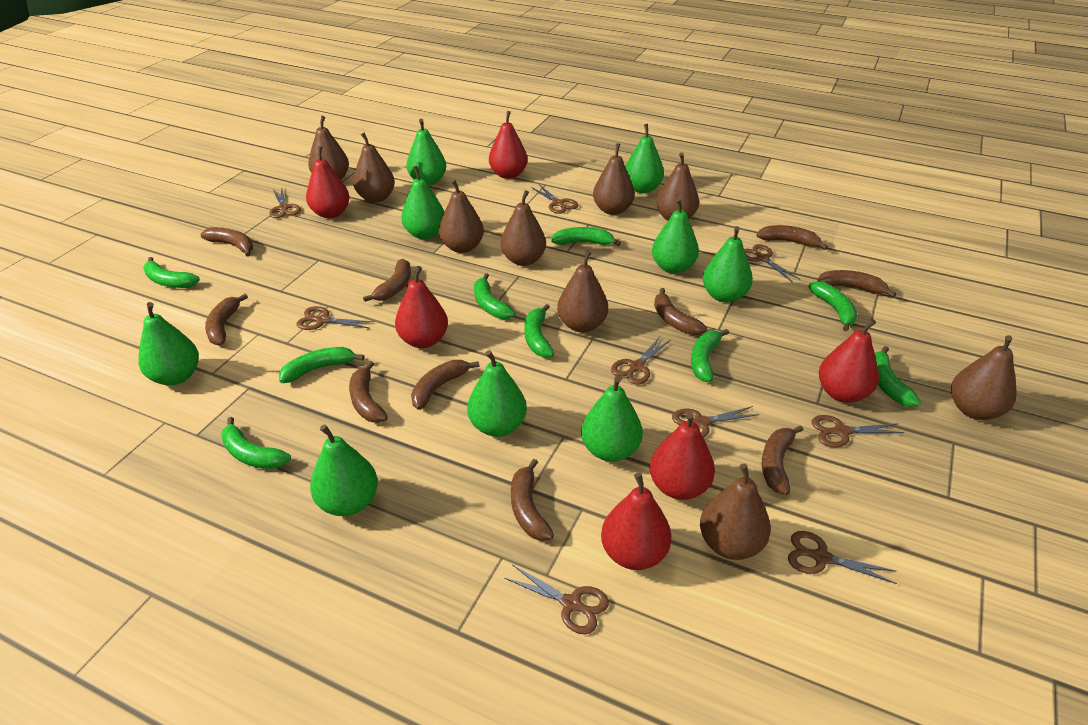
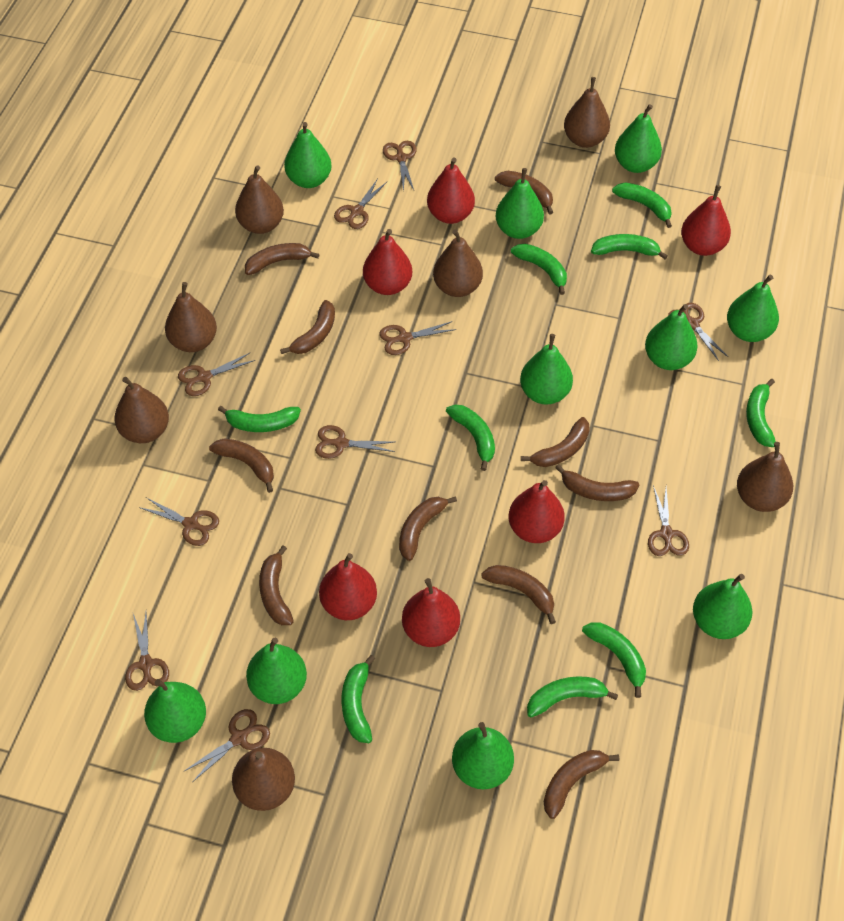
brown pear: [308,116,349,180] [353,132,395,203] [439,179,484,253] [501,190,546,266] [557,251,608,332] [593,143,635,215] [656,152,699,221] [700,463,771,560] [951,335,1017,420] = 9 -> [115,377,169,443] [165,282,217,352] [232,748,295,811] [235,165,284,234] [433,229,483,297] [564,77,610,148] [737,442,793,512] = 7
brown scissors: [269,189,301,218] [297,306,374,330] [504,565,609,634] [531,184,578,214] [611,337,671,385] [672,406,759,438] [744,244,800,282] [788,531,897,584] [811,415,905,447] = 9 -> [125,613,169,691] [139,497,219,546] [178,353,255,396] [184,709,270,781] [315,425,395,459] [334,179,387,229] [379,321,456,355] [383,141,417,192] [648,485,689,556] [668,303,728,361] = 10
green pear: [138,302,199,385] [310,424,378,516] [401,165,444,239] [407,118,446,186] [467,350,527,437] [581,376,643,462] [625,124,664,193] [652,198,699,274] [703,226,753,303] = 9 -> [144,679,206,743] [246,638,307,704] [284,122,332,188] [452,722,514,789] [495,168,544,239] [520,334,573,405] [615,104,662,173] [645,304,698,370] [693,574,752,639] [727,275,779,342] = 10

